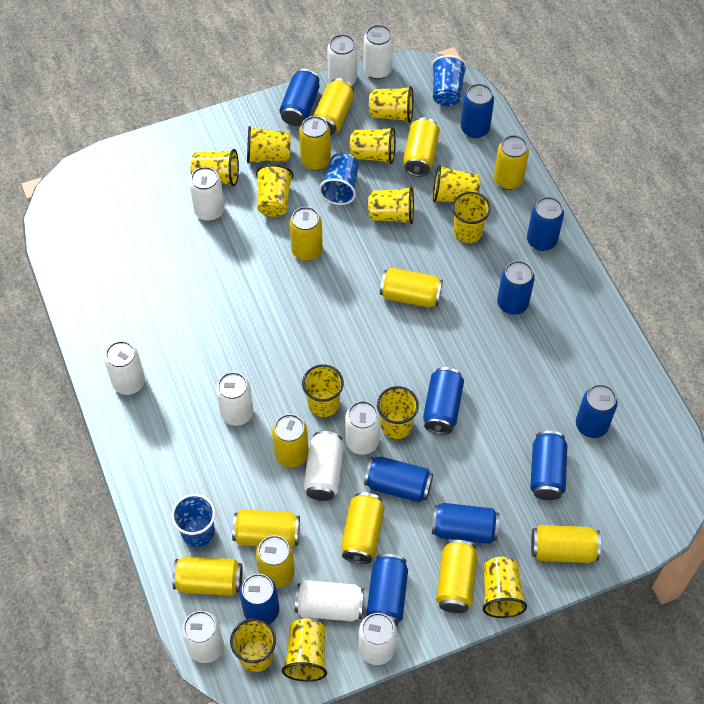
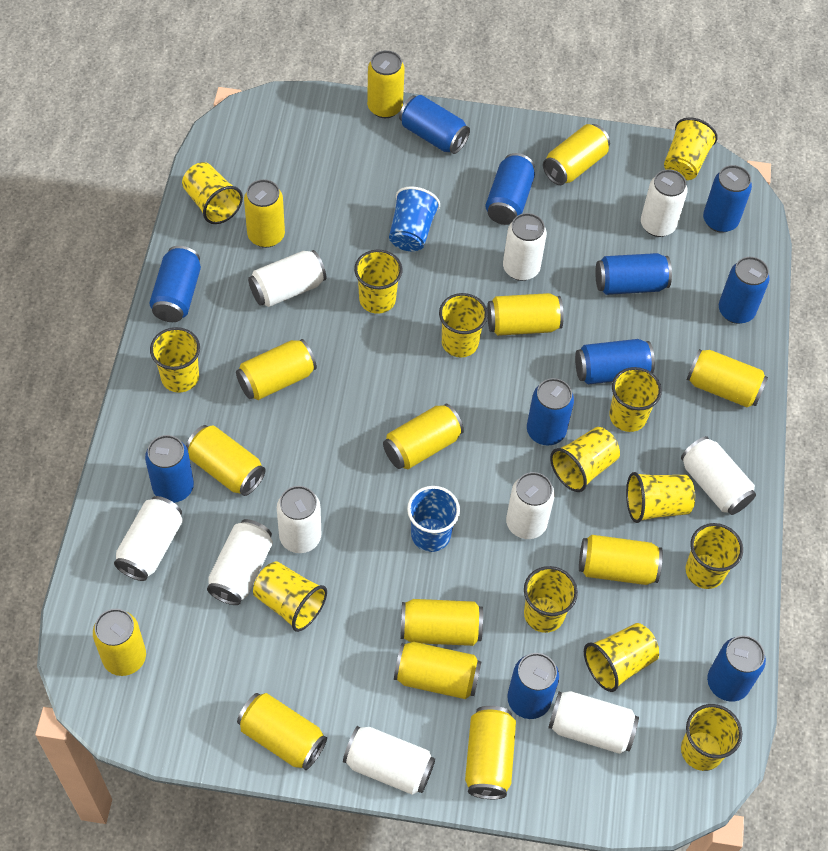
blue cup: [171,494,215,547] [319,153,359,205] [432,55,467,106] = 3 -> [389,186,440,251] [407,486,460,552] = 2
yellow can: [172,556,243,596] [232,509,300,547] [256,535,295,588] [272,414,309,468] [290,207,323,261] [299,116,331,171] [313,78,354,136] [341,492,385,564] [380,268,443,307] [403,117,440,177] [436,540,478,613] [494,135,529,190] [531,525,601,563] = 13 -> [93,609,146,676] [186,425,266,496] [236,339,317,400] [237,693,327,770] [244,179,285,248] [367,50,405,118] [383,404,464,469] [394,642,481,699] [401,599,483,646] [465,706,516,799] [487,293,564,336] [543,124,610,185] [579,535,663,585] [687,349,768,407] = 14

